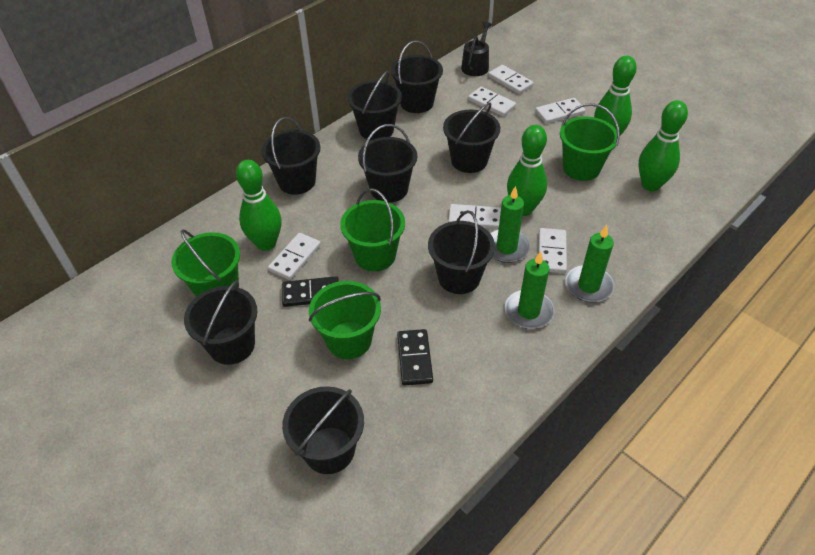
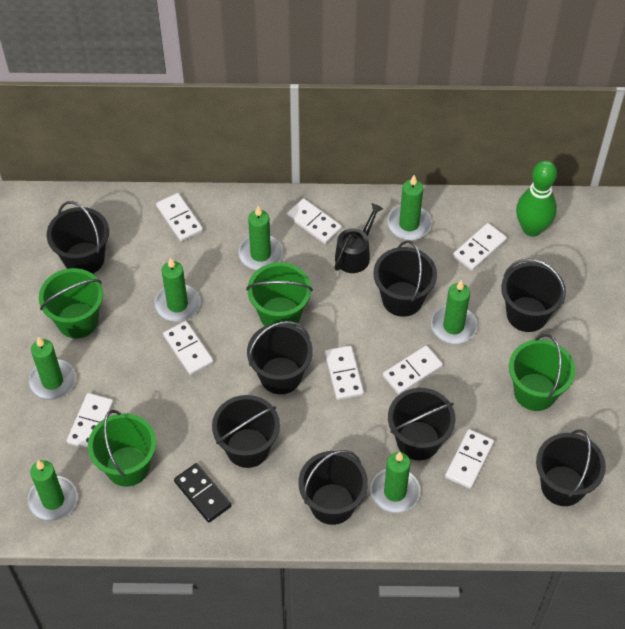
black domino: [282,276,339,307] [397,329,433,386] = 2 -> [174,463,231,523] = 1
green bowling pin: [236,160,282,251] [507,125,547,216] [594,56,637,136] [638,100,688,191] = 4 -> [516,160,557,237] = 1
green candle: [490,186,530,263] [505,251,554,329] [565,225,614,302] = 3 -> [27,460,78,521] [28,337,76,400] [154,257,200,322] [238,206,283,270] [371,452,420,513] [387,175,432,240] [431,280,477,344] = 7
white domino: [268,233,321,280] [448,204,501,229] [468,87,516,117] [488,65,534,94] [535,98,585,124] [538,228,567,273] = 6 -> [67,393,114,449] [156,193,203,242] [163,321,214,375] [287,198,342,244] [325,346,364,400] [383,346,443,395] [445,429,494,489] [453,223,507,271] = 8

